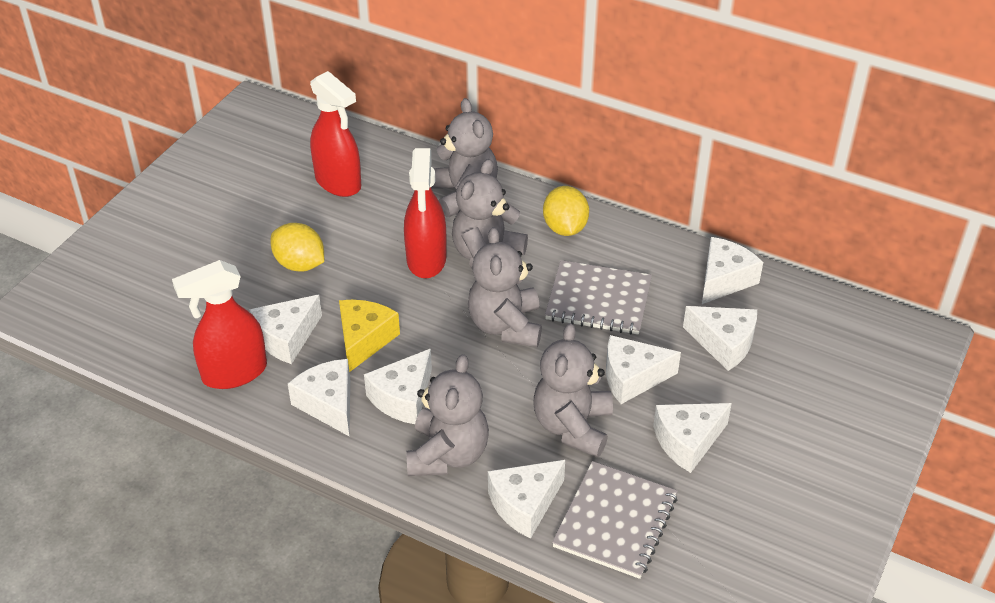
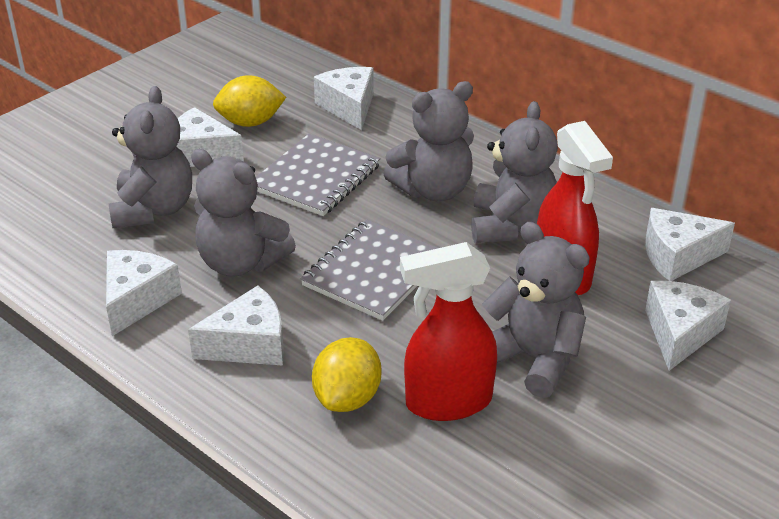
red spray bottle: [172,260,267,389] [310,71,361,197] [404,148,447,278] = 3 -> [400,242,497,421] [537,121,613,295] = 2
white cheese: [249,295,322,364] [288,359,350,436] [364,349,432,424] [488,460,565,538] [606,335,681,404] [653,403,732,473] [683,306,757,371] [702,237,763,304] = 8 -> [106,250,182,336] [176,107,244,167] [188,285,284,366] [314,67,374,130] [645,208,735,281] [645,281,731,371] = 6
yellow cheese: [339,300,400,372] = 1 -> none = 0

